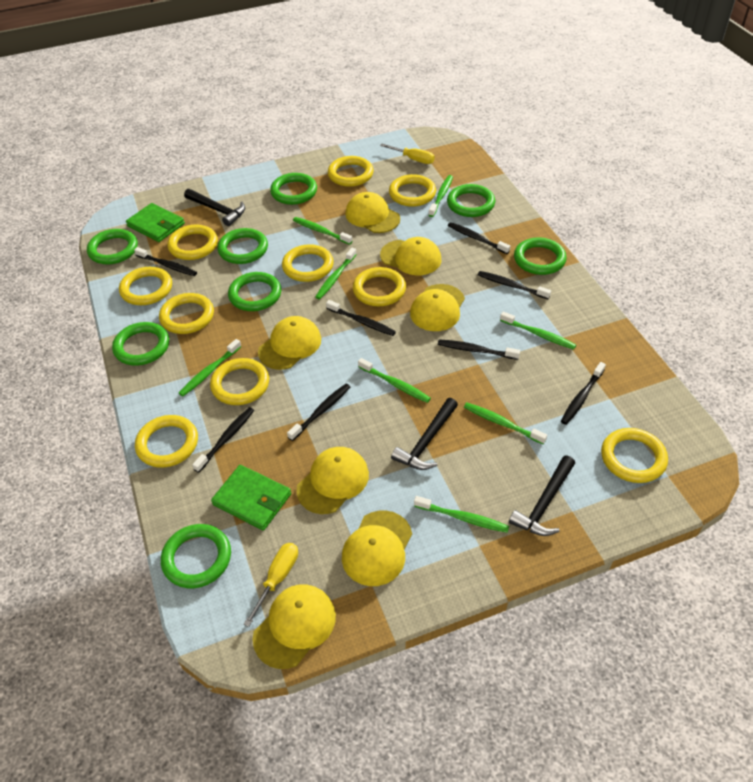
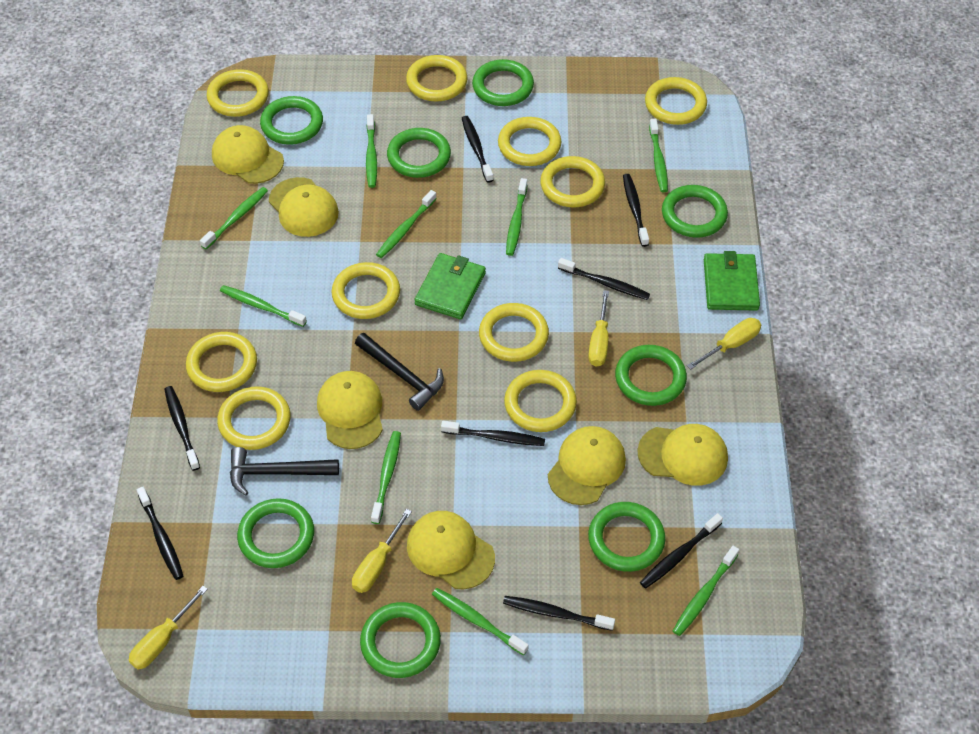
black hammer: [184,189,245,226] [391,398,458,470] [509,456,575,536] = 3 -> [230,447,339,495] [355,333,444,411] = 2
green toothbrush: [179,339,242,396] [293,217,352,245] [315,248,357,299] [358,358,431,403] [414,496,509,533] [429,175,453,217] [464,403,547,444] [500,311,576,350] = 8 -> [200,187,268,249] [220,285,307,327] [366,114,377,188] [371,431,401,524] [376,190,437,258] [432,588,529,655] [506,178,527,256] [649,119,668,192] [673,546,739,636] = 9
yellow cap: [252,584,336,669] [258,316,321,370] [296,447,369,514] [342,510,412,586] [345,192,400,233] [380,237,441,275] [410,284,465,331] = 7 -> [212,125,284,184] [269,177,339,237] [317,371,383,449] [407,511,495,589] [548,426,626,505] [637,424,728,486] = 6
yellow screwdriver: [244,543,298,627] [380,144,435,164] = 2 -> [129,586,208,670] [352,509,412,593] [588,290,609,367] [687,318,761,370] = 4

